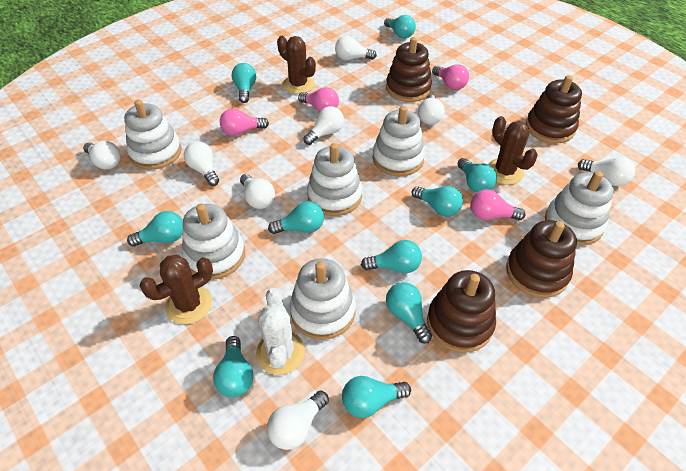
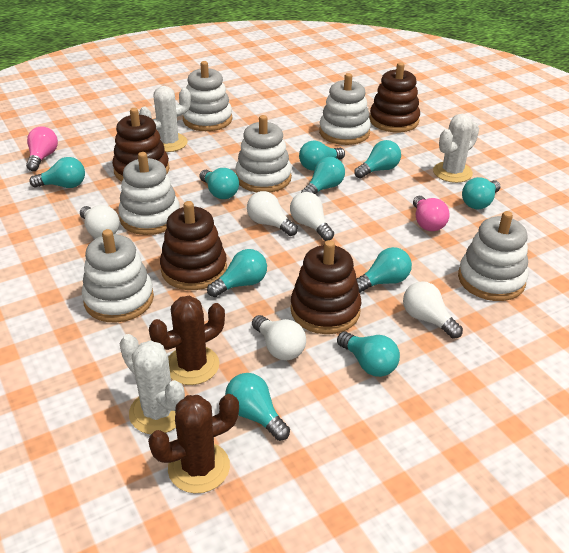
brown cactus: [140,255,213,324] [277,36,316,94] [487,116,538,185] = 3 -> [148,394,239,493] [149,296,225,385] = 2
pink light bulb: [220,109,269,136] [298,87,339,112] [432,64,469,90] [471,189,526,220] = 4 -> [26,126,58,171] [413,196,450,231] = 2
white cactus: [256,288,305,375] = 1 -> [120,334,185,434] [139,86,191,152] [433,114,479,183] = 3
white light bulb: [83,141,121,169] [184,141,219,186] [240,174,275,209] [267,391,329,450] [303,106,344,145] [335,36,377,60] [418,95,445,125] [578,157,635,186] = 8 -> [80,205,120,238] [247,191,298,236] [252,315,306,360] [290,192,334,241] [403,281,463,339] = 5

